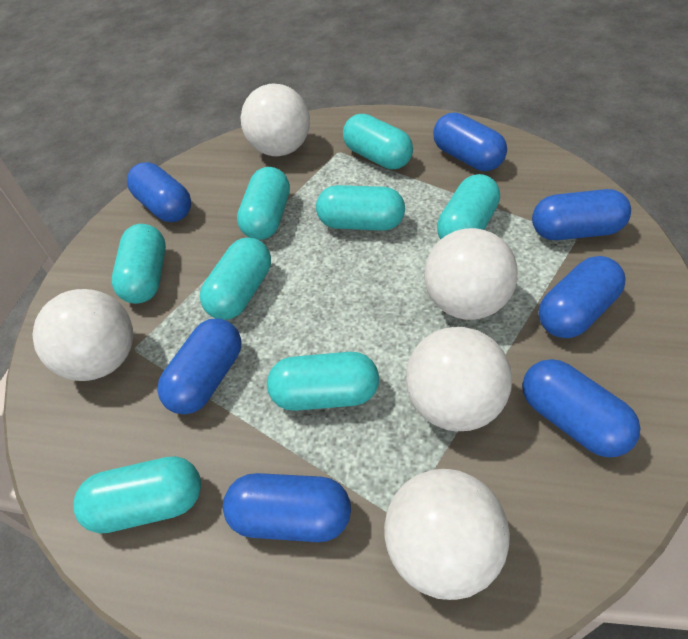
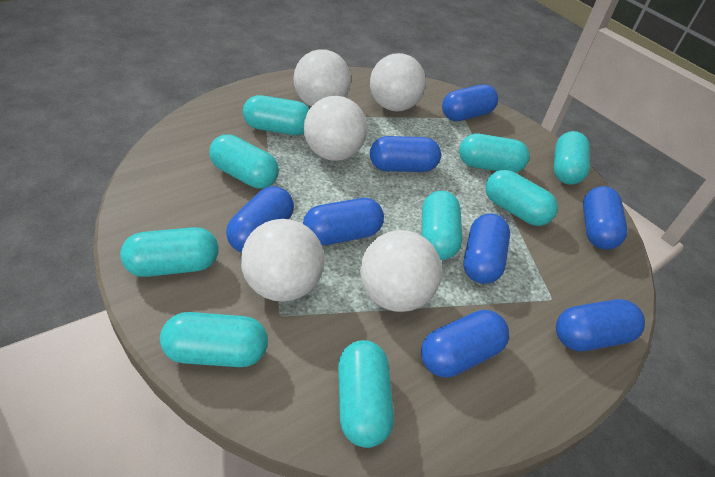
blue capsule: [127,162,191,222] [157,318,242,415] [223,473,351,542] [433,113,507,171] [522,359,641,457] [532,189,631,240] [538,256,626,338] = 7 -> [226,186,294,253] [303,198,384,245] [370,136,441,172] [421,310,509,377] [442,84,498,121] [463,213,510,284] [556,299,645,351] [583,186,627,249] = 8
turquoise capsule: [73,456,201,534] [112,224,166,304] [200,237,271,320] [237,167,290,240] [267,352,379,411] [316,185,405,231] [343,114,413,170] [437,174,500,239] = 8 -> [120,227,219,277] [160,312,268,367] [209,134,279,189] [243,95,309,135] [338,340,394,448] [422,191,462,260] [459,134,529,173] [485,170,558,226] [554,131,590,185] = 9

